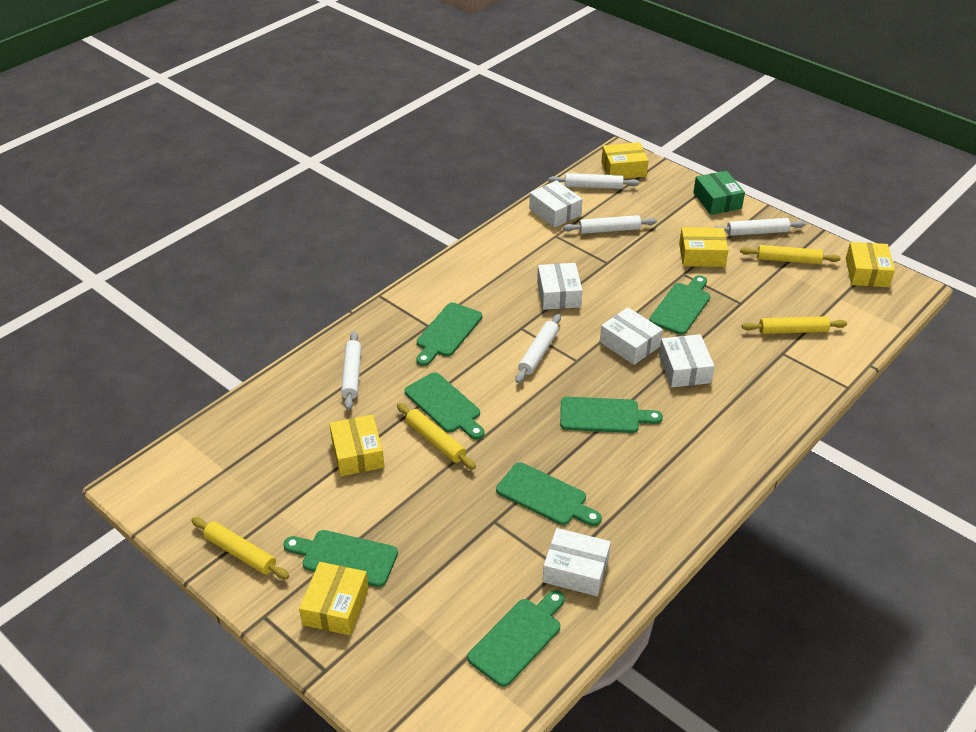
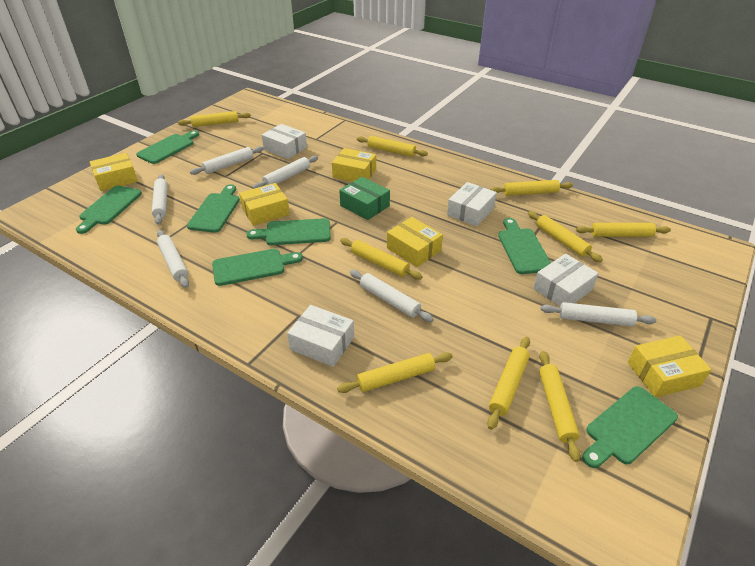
white box: [529,180,583,228] [537,263,583,310] [543,528,611,596] [600,308,663,365] [659,334,715,387] = 5 -> [262,124,307,159] [287,305,354,367] [447,182,497,227] [533,254,599,306] = 4
white rolling pin: [341,331,361,410] [515,314,561,383] [549,173,640,189] [563,215,657,234] [713,218,805,236] = 5 -> [152,174,168,225] [157,230,189,288] [190,146,264,175] [253,156,318,189] [350,270,434,322] [541,302,656,326] = 6
yellow rolling pin: [191,517,289,579] [397,403,476,470] [740,245,841,264] [742,316,847,334] = 4 -> [178,111,251,127] [337,352,453,393] [340,238,423,280] [357,136,428,157] [487,337,530,430] [490,180,573,196] [528,211,603,262] [539,351,580,462] [576,223,671,237] = 9

